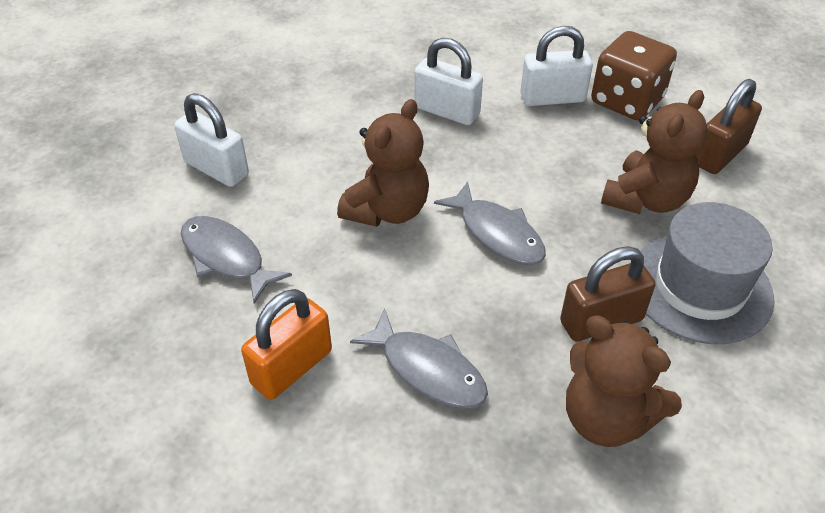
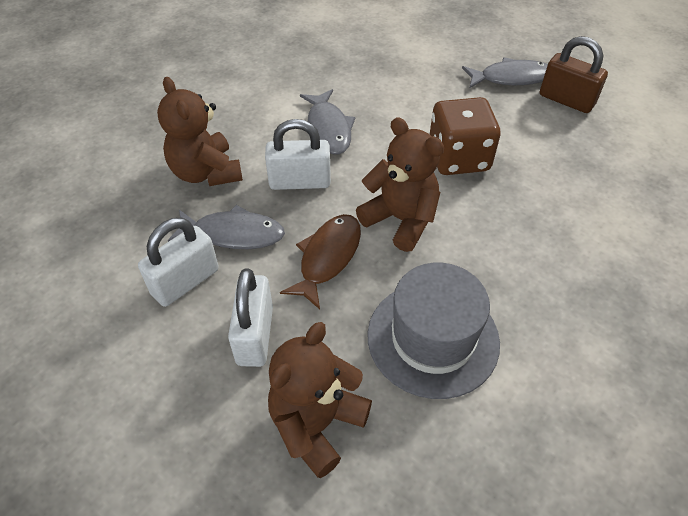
brown fish: none = 0 -> [280,214,361,309] = 1
brown padlock: [560,246,656,342] [695,79,762,174] = 2 -> [540,36,608,113] = 1
orange padlock: [241,289,332,400] = 1 -> none = 0

